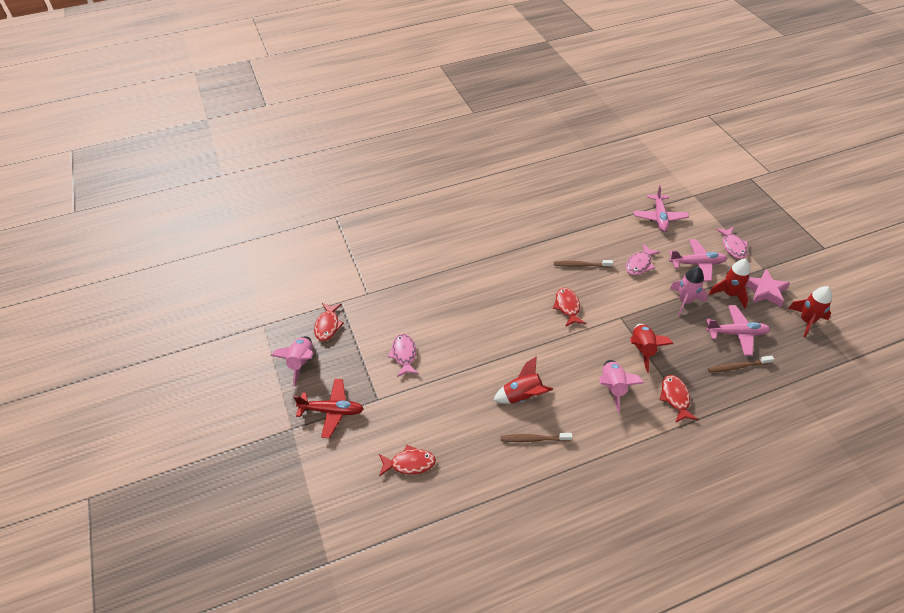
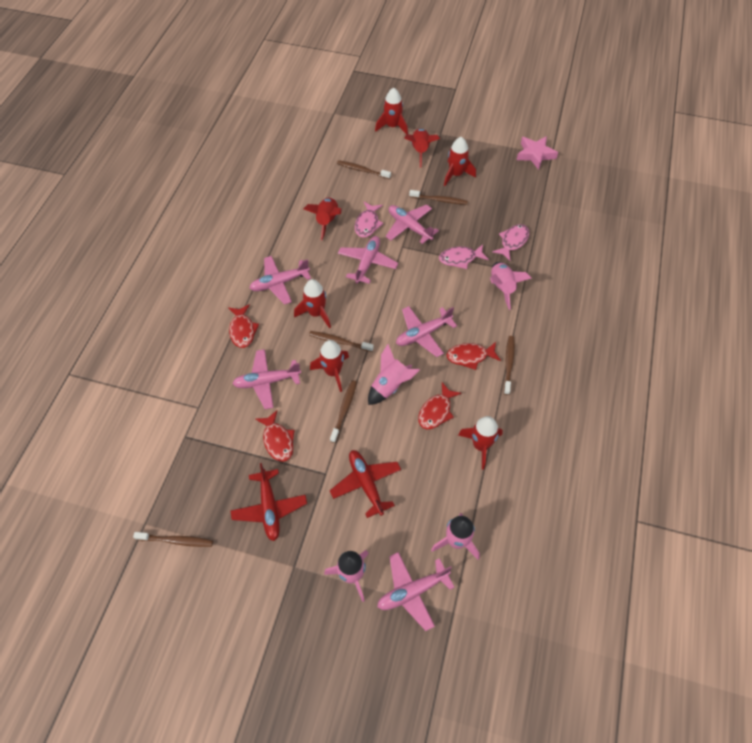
brown toothbrush: [500,433,573,442] [554,260,613,268] [708,355,774,373] = 3 -> [133,532,213,547] [309,331,374,352] [330,380,357,443] [337,160,391,179] [409,190,468,205] [504,336,515,395] = 6
pink plane: [633,185,689,232] [669,239,727,282] [706,305,770,356] = 3 -> [232,349,301,409] [250,256,311,305] [338,236,398,284] [377,552,455,631] [386,205,439,244] [396,306,457,357] = 6
pink rocket: [271,336,313,386] [599,360,644,413] [670,266,708,316] = 3 -> [324,550,369,602] [368,344,420,405] [431,513,480,560] [490,262,532,310] = 4
red plane: [293,379,364,438] = 1 -> [231,463,307,541] [330,450,401,518] = 2
red rocket: [493,356,553,404] [630,324,673,373] [709,259,750,308] [788,286,832,337] = 4 -> [294,279,331,329] [303,197,342,240] [310,340,349,392] [375,88,408,134] [404,128,440,168] [444,137,476,186] [458,416,503,469] = 7

